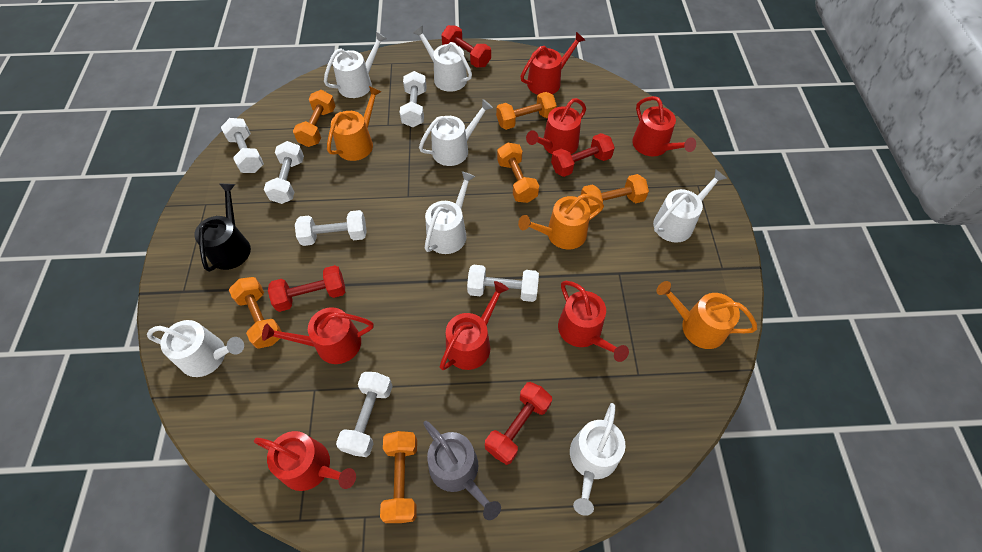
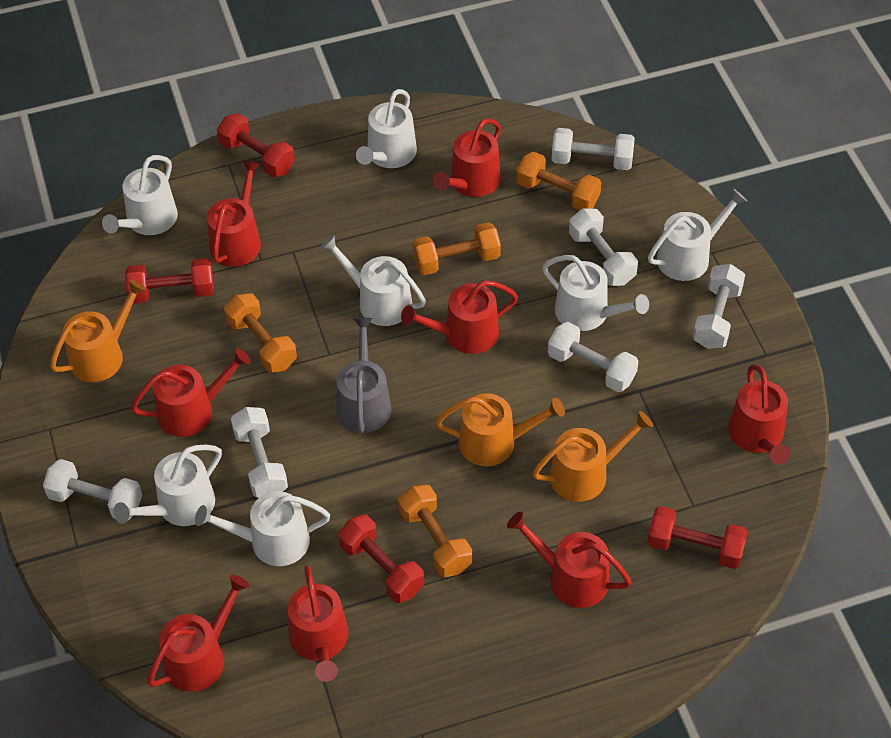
black watering can: [194,184,251,272] = 1 -> none = 0
orange dumbbell: [229,277,282,349] [293,90,335,147] [380,431,417,523] [496,92,557,130] [497,143,539,203] [581,174,649,214] = 6 -> [224,293,297,373] [398,485,472,577] [412,222,501,275] [516,152,601,211] = 4
red watering can: [254,431,356,491] [262,307,373,364] [440,281,509,370] [520,32,585,95] [526,98,586,154] [558,281,629,362] [632,96,696,157] = 7 -> [131,348,251,437] [147,575,250,692] [207,160,261,267] [288,566,348,682] [401,280,518,354] [433,118,501,197] [507,511,632,608] [728,364,791,464] = 8

